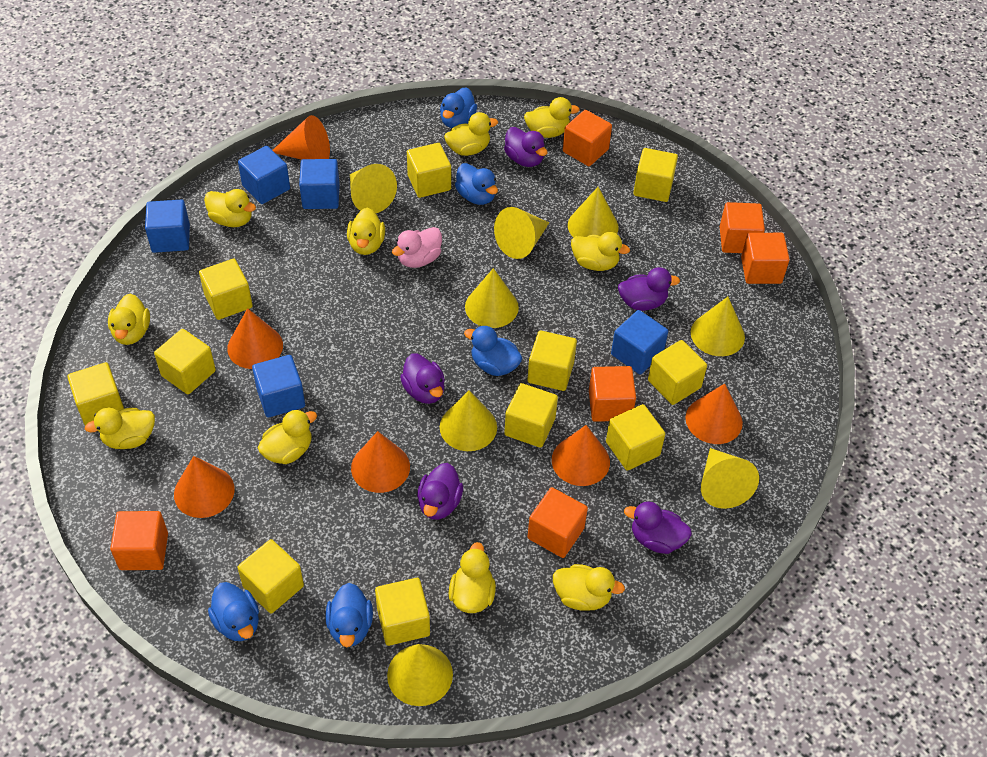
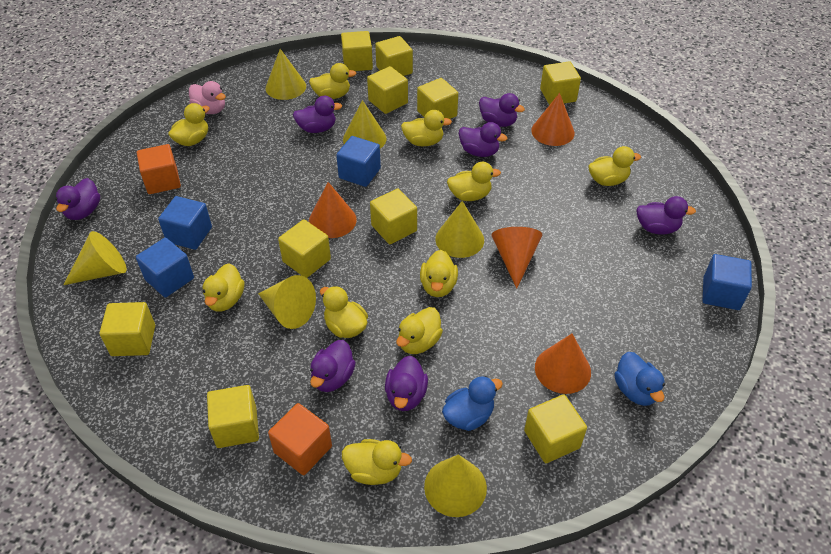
blue cube: [145,199,190,253] [238,146,290,204] [252,355,305,418] [299,159,340,209] [611,310,668,374] = 5 -> [136,238,194,297] [158,196,212,250] [336,136,381,187] [703,254,752,310] = 4
blue duck: [208,582,259,641] [325,583,373,647] [440,87,477,128] [455,163,498,205] [464,326,522,376] = 5 -> [442,376,503,431] [615,352,665,406] = 2
orange cone: [174,456,235,518] [227,308,283,369] [273,115,330,160] [351,431,410,493] [552,425,610,486] [686,383,743,444] = 6 -> [309,182,357,238] [491,227,542,289] [531,93,575,146] [535,334,591,394] = 4
orange cube: [110,511,168,570] [528,487,588,558] [563,110,612,166] [589,366,636,422] [720,202,765,253] [741,233,790,284] = 6 -> [137,144,181,194] [268,403,332,475] = 2
purple duck: [400,354,445,404] [417,463,463,520] [504,127,547,167] [618,267,680,311] [624,501,692,554] = 5 -> [55,178,100,220] [293,96,342,133] [310,340,356,392] [385,356,428,411] [459,122,508,157] [479,93,525,127] [637,196,696,235] = 7
yellow cone: [350,164,397,213] [387,644,453,706] [440,390,497,451] [465,268,519,328] [494,207,549,259] [568,187,619,238] [691,297,745,356] [701,448,759,509] = 8 -> [64,231,127,285] [258,275,316,329] [266,49,306,100] [343,100,386,149] [424,454,487,517] [435,201,484,258] = 6
yellow cube: [67,362,124,425] [154,329,216,394] [199,259,253,320] [238,539,304,613] [375,578,430,646] [407,143,451,198] [504,383,558,448] [527,330,577,391] [606,404,665,471] [633,148,678,202] [648,340,707,405] = 11 -> [100,302,155,356] [207,385,259,448] [278,220,331,278] [341,31,373,71] [367,66,408,114] [370,189,417,244] [375,36,413,76] [417,78,458,119] [524,394,587,463] [540,61,581,105] = 10

